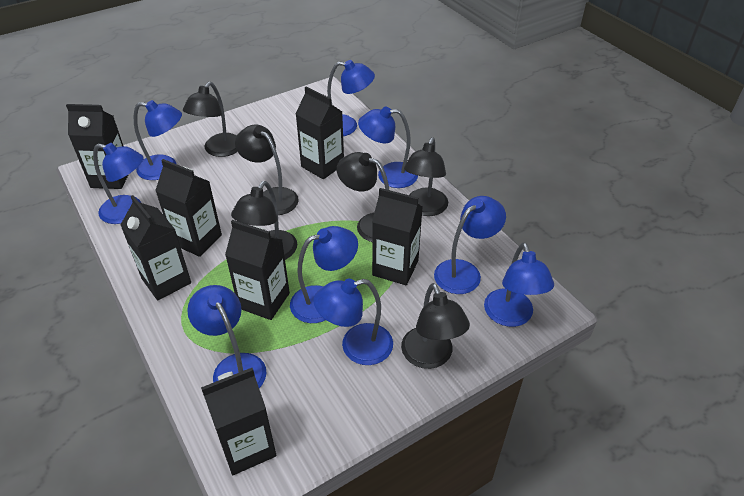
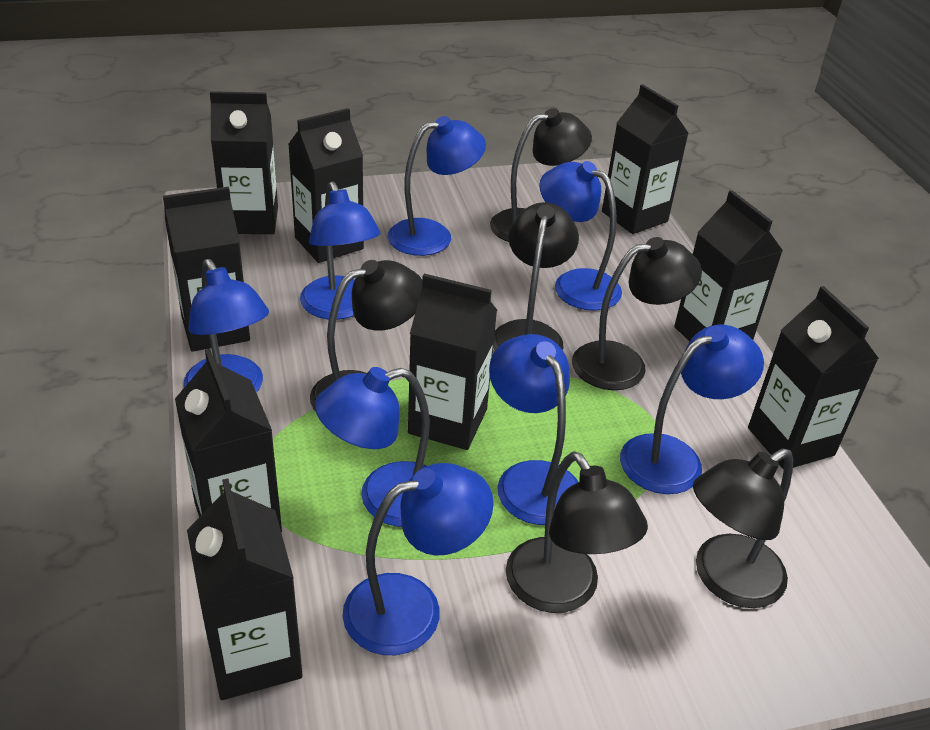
black carton: [66,104,129,189] [121,195,191,300] [155,159,222,257] [201,368,276,475] [225,220,290,320] [296,86,344,179] [372,188,423,285] = 7 -> [163,187,250,352] [175,349,282,532] [187,478,303,700] [210,91,278,234] [288,108,364,263] [408,274,497,450] [602,84,689,234] [674,190,783,342] [748,286,879,470] = 9
blue lamp: [93,143,144,224] [134,100,182,180] [187,285,266,388] [290,226,358,323] [313,279,393,365] [327,60,375,136] [358,106,418,188] [434,196,506,294] [484,242,554,327] = 9 -> [183,259,269,393] [300,181,380,320] [315,367,430,527] [343,463,494,655] [388,116,486,256] [489,334,578,525] [539,161,622,311] [620,325,764,494] = 8

